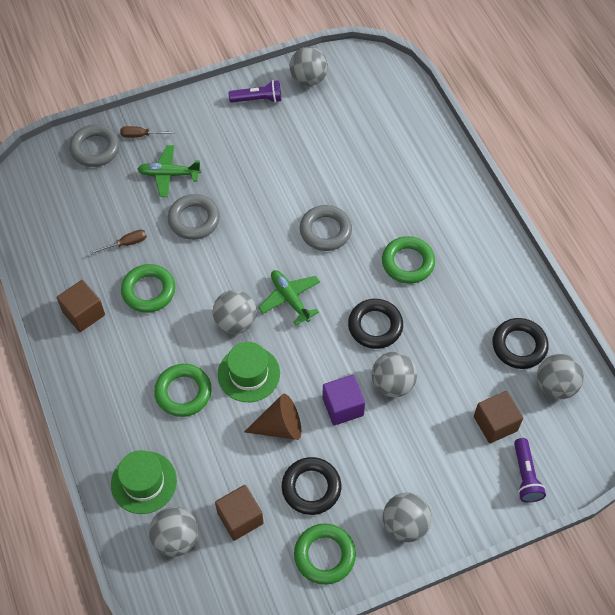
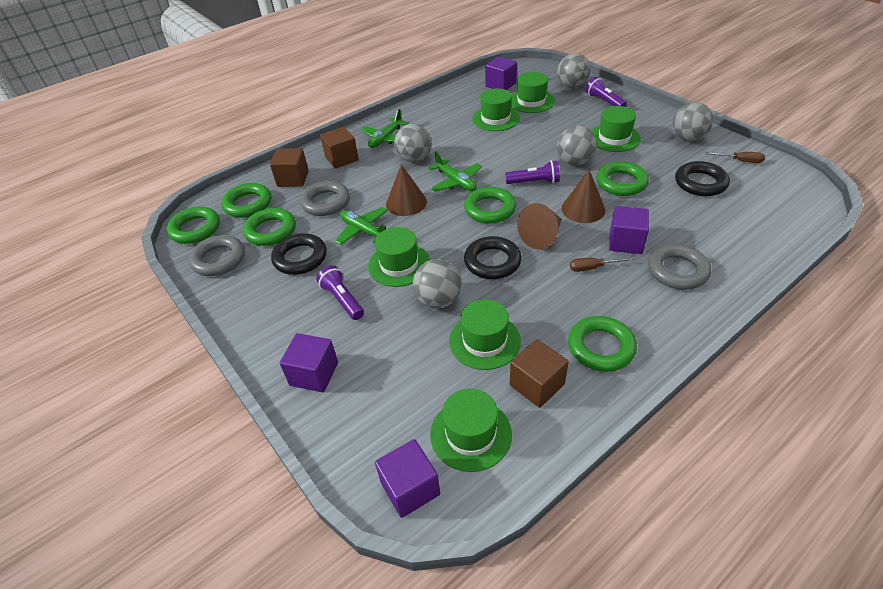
brown cone: [244,394,301,440] = 1 -> [386,164,427,216] [517,203,562,249] [562,169,605,223] = 3
green hat: [111,450,177,514] [218,342,280,402] = 2 -> [368,227,430,287] [430,389,512,472] [449,299,521,370] [472,88,520,131] [511,72,555,113] [591,106,641,152] = 6
green plane: [137,145,201,197] [258,270,320,325] = 2 -> [335,207,388,245] [361,109,409,148] [428,151,482,192] = 3
green ring: [121,264,175,313] [154,364,212,417] [294,523,356,585] [382,236,435,284] = 4 -> [167,207,220,244] [221,183,271,218] [243,208,296,246] [464,187,516,224] [568,316,637,372] [597,161,649,196] = 6
grey ball: [149,507,198,557] [212,290,257,334] [290,47,328,86] [372,352,417,397] [383,493,432,542] [537,354,584,399] = 6 -> [394,124,431,162] [413,259,461,308] [557,53,590,88] [557,126,597,165] [673,102,713,141] = 5
purple cube: [322,375,365,425] = 1 -> [280,333,338,392] [375,439,440,518] [485,56,517,90] [609,206,649,254] = 4
purple flashlight: [229,80,281,103] [514,438,546,503] = 2 -> [316,265,364,320] [505,160,560,184] [586,77,627,107] = 3

